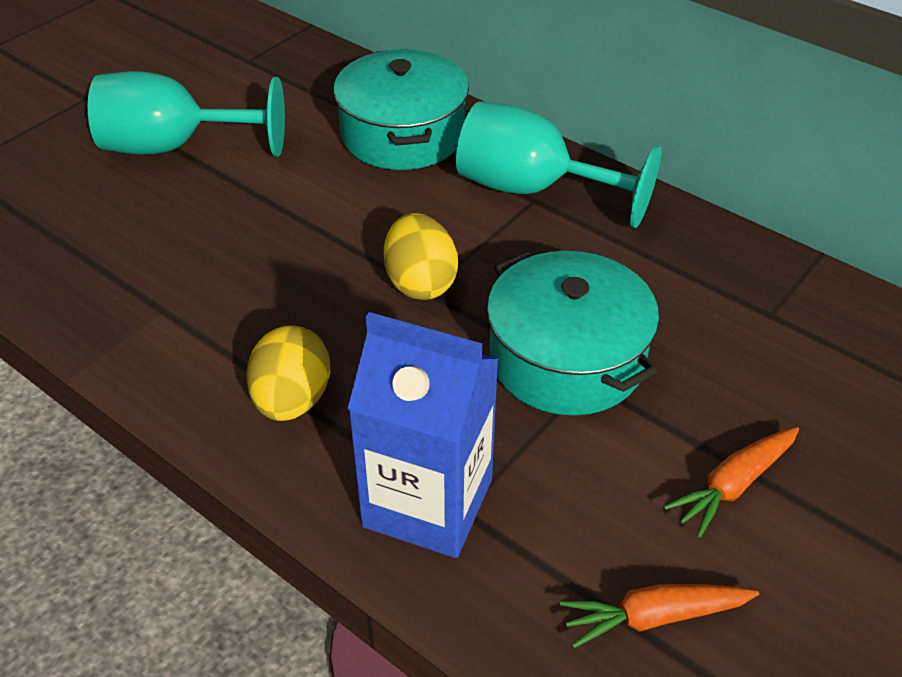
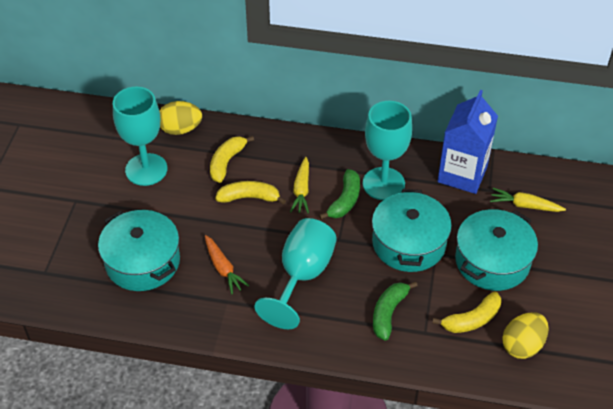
green banana: none = 0 -> [319,169,360,219] [373,281,418,341] = 2
orange carrot: [560,584,759,648] [664,427,799,538] = 2 -> [205,235,249,295] = 1
turquoise goblet: [88,71,285,156] [456,101,662,228] = 2 -> [113,87,167,186] [254,218,337,329] [363,101,412,200] = 3
turquoise pot: [333,49,469,170] [487,251,659,415] = 2 -> [98,210,180,291] [372,189,452,272] [455,209,538,291] = 3
yellow banana: none = 0 -> [210,136,254,183] [215,181,286,205] [433,292,501,333] = 3
yellow carrot: none = 0 -> [290,157,309,213] [490,188,566,212] = 2

